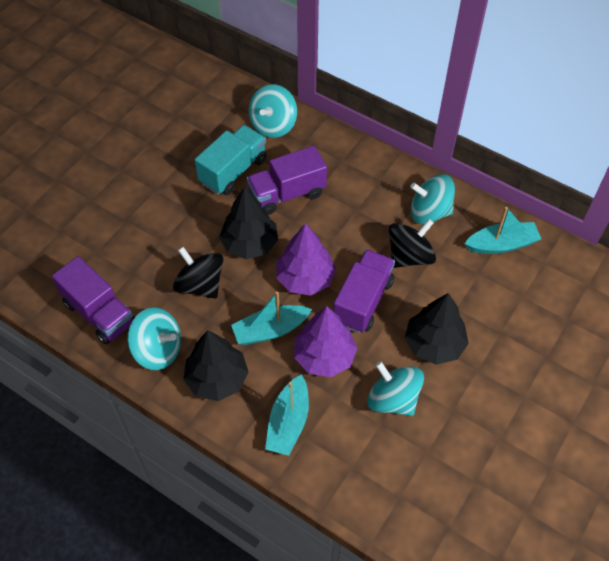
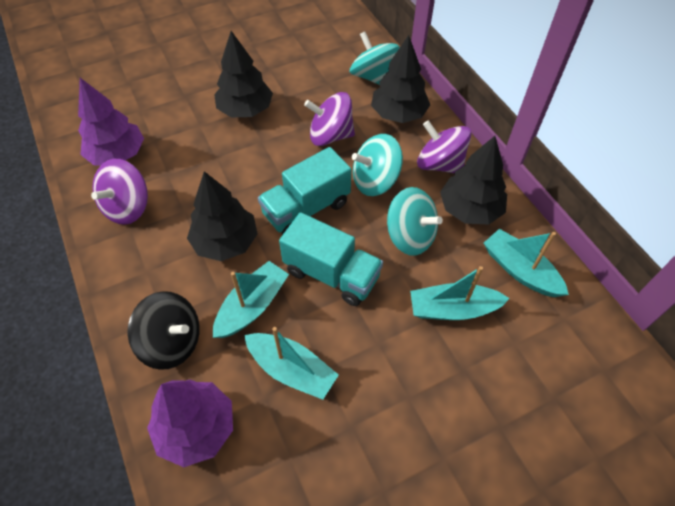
black spinning top: [173,247,223,299] [389,219,436,268] = 2 -> [127,291,200,370] = 1
black tree: [183,330,249,401] [219,187,278,259] [405,293,469,365] = 3 -> [187,171,258,261] [214,31,273,117] [371,35,430,123] [440,136,507,225] = 4
purple spinning top: none = 0 -> [91,159,148,225] [304,92,355,146] [417,120,471,173] = 3
purple truck: [52,256,135,344] [247,146,327,215] [333,249,395,333] = 3 -> none = 0
turquoise boat: [231,291,312,345] [265,374,309,456] [464,207,541,254] = 3 -> [213,261,289,338] [244,327,339,400] [410,266,510,320] [484,229,569,297] = 4
turquoise spinning top: [128,307,181,370] [249,84,297,138] [367,361,424,416] [410,174,455,225] = 4 -> [350,31,400,85] [352,134,403,196] [387,187,443,256] = 3
turquoise truck: [195,125,266,195] = 1 -> [258,147,351,235] [279,212,383,306] = 2

